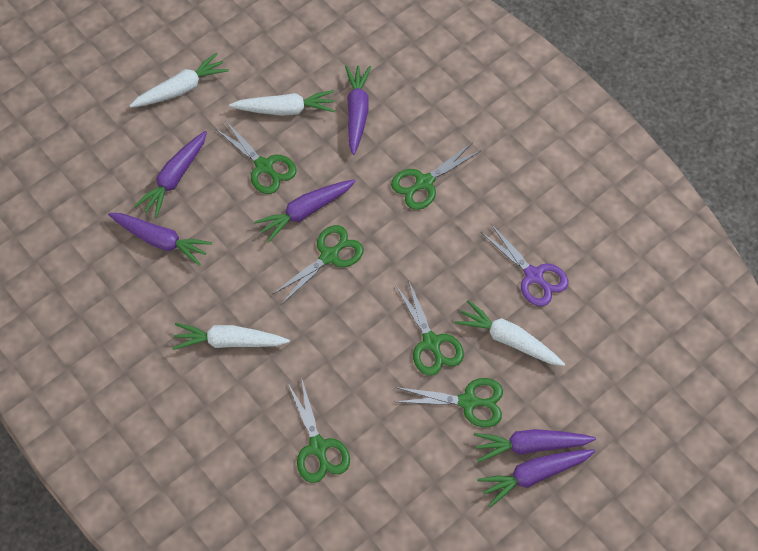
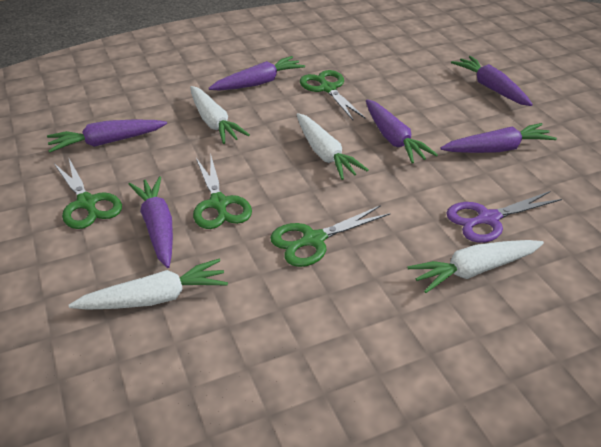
green scissors: [216,120,296,194] [272,225,364,304] [288,377,350,483] [391,142,482,210] [395,378,503,427] [396,279,464,375] = 6 -> [54,159,122,229] [193,156,252,229] [270,205,390,267] [300,70,365,120] = 4

